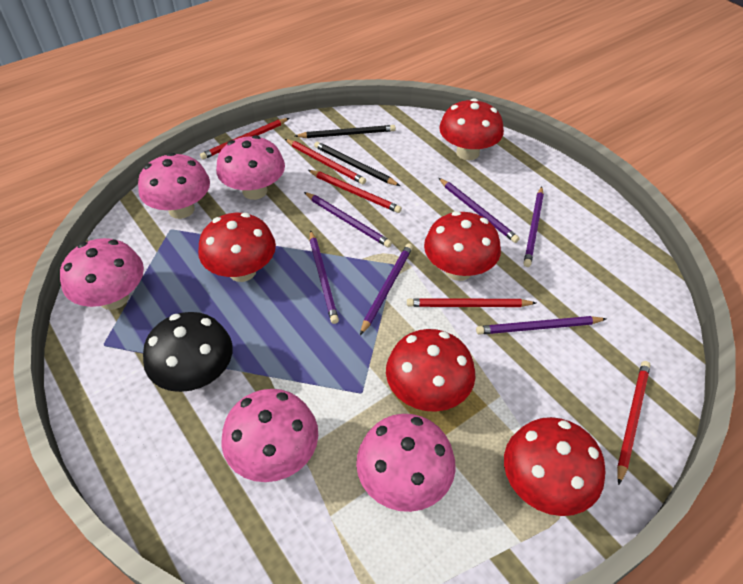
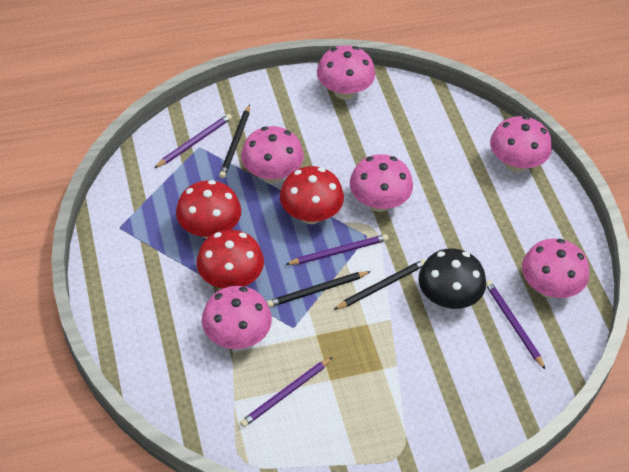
black pencil: [295,125,396,138] [314,141,400,186] = 2 -> [219,104,250,178] [267,271,371,307] [334,259,425,310] = 3
pink mushroom: [60,238,144,310] [138,153,210,219] [216,135,285,200] [221,389,318,482] [356,414,456,512] = 5 -> [202,286,272,349] [241,126,304,183] [317,45,375,100] [350,154,413,212] [490,116,552,172] [522,239,589,298] = 6
purple pencil: [304,192,392,248] [310,230,339,324] [360,243,413,335] [439,178,520,243] [476,316,606,335] [523,186,544,267] = 6 -> [154,114,232,168] [240,357,333,427] [285,234,388,265] [486,280,546,370] = 4
red mushroom: [198,213,276,282] [386,329,475,412] [424,211,501,281] [439,98,504,160] [504,417,606,516] = 5 -> [176,180,241,239] [196,230,264,289] [280,166,344,224] = 3
red pencil: [200,118,289,160] [285,139,366,185] [308,170,402,213] [407,298,536,307] [617,361,650,485] = 5 -> none = 0

